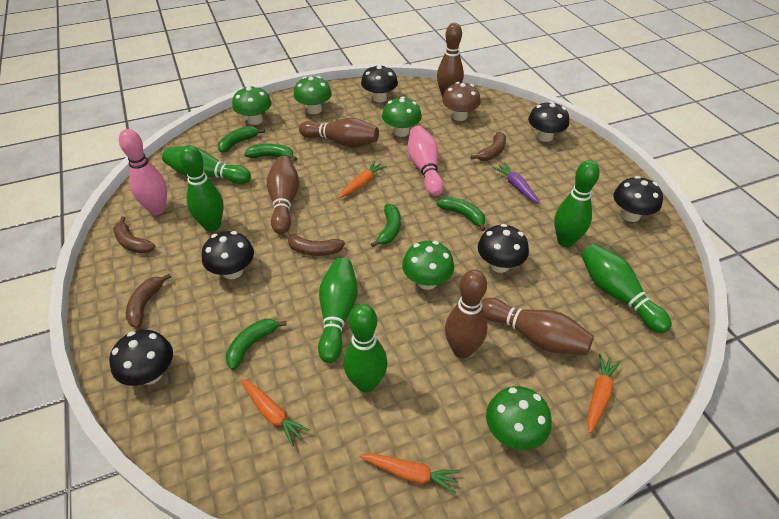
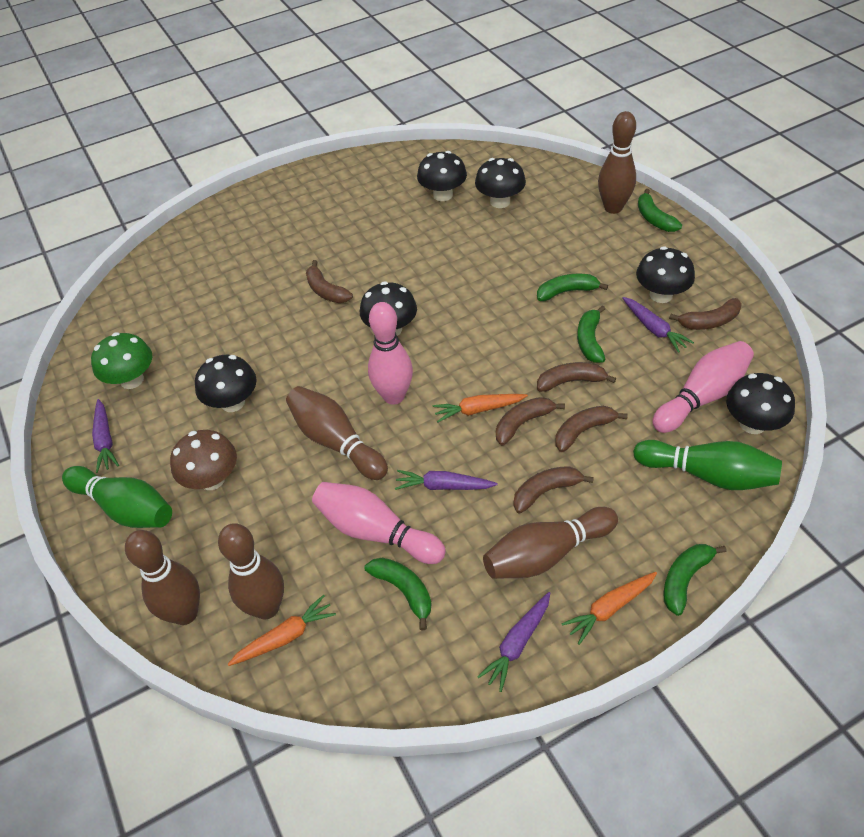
brown banana: [113,216,156,254] [126,274,171,328] [284,232,345,256] [471,132,506,161] = 4 -> [306,260,353,303] [496,397,565,445] [513,466,594,513] [537,362,616,392] [555,406,628,452] [669,298,742,330] = 6
green bowling pin: [162,146,251,184] [179,145,224,232] [318,258,358,363] [343,304,388,393] [554,160,600,247] [581,244,672,333] = 6 -> [62,466,172,528] [633,440,782,490] = 2
green mushroom: [232,86,271,125] [294,76,332,114] [382,96,422,137] [402,241,454,290] [486,386,552,450] = 5 -> [91,332,152,389] = 1
orange carrot: [241,379,310,446] [338,161,387,198] [359,453,460,494] [587,354,620,433] = 4 -> [228,595,336,666] [433,394,528,422] [561,572,657,645] = 3
pink bowling pin: [119,129,167,215] [408,126,444,196] = 2 -> [312,482,446,564] [368,302,413,405] [652,341,754,433] = 3
purple carrot: [493,163,540,204] = 1 -> [92,399,119,473] [395,470,498,490] [477,592,550,692] [623,297,694,353] = 4

